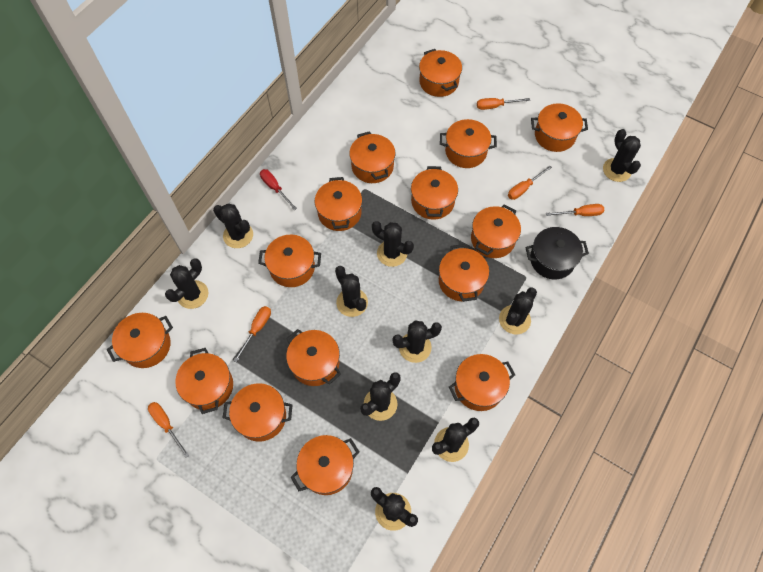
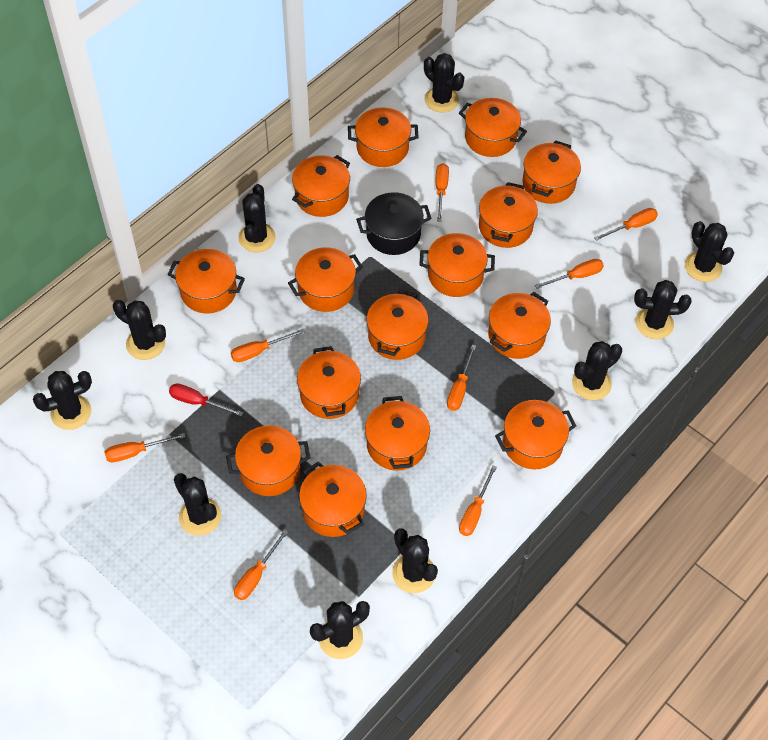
orange screwdriver: [148,402,189,458] [233,306,271,362] [477,98,530,110] [508,165,552,200] [546,204,604,216] = 5 -> [105,433,185,462] [231,329,304,362] [234,530,288,600] [436,163,449,222] [447,345,476,411] [459,465,497,536] [535,259,604,288] [594,208,658,241] = 8

